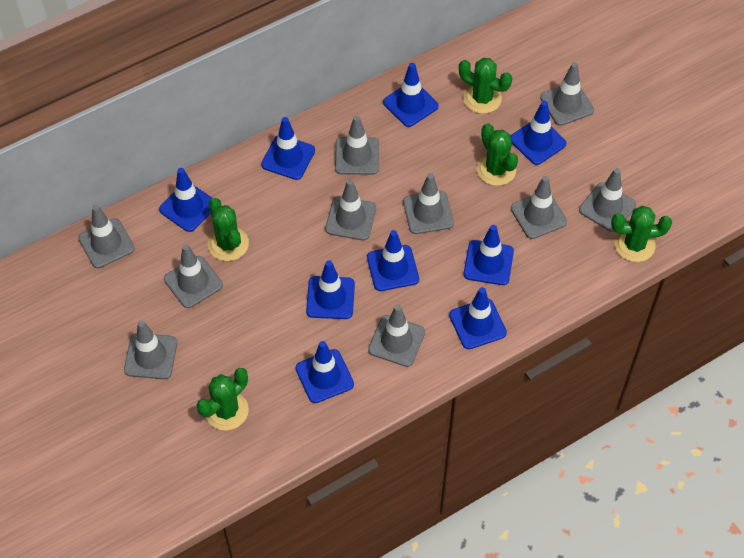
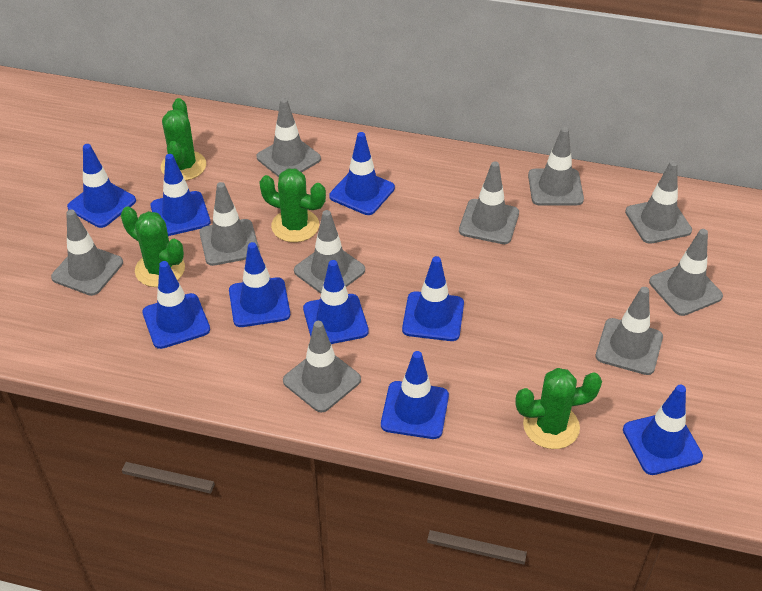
green cactus: [196,368,249,431] [208,198,249,261] [459,58,512,114] [476,123,518,186] [611,206,672,262] = 5 -> [121,207,185,287] [161,98,206,181] [259,169,326,242] [515,368,602,449] = 4

